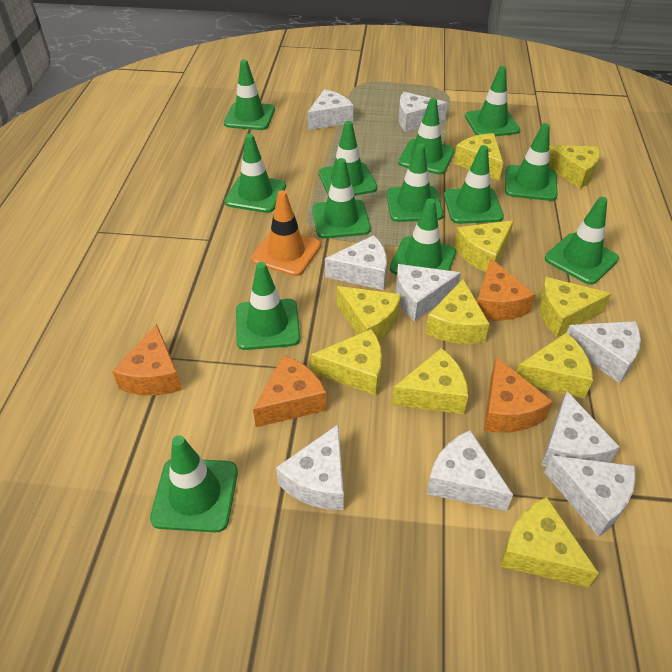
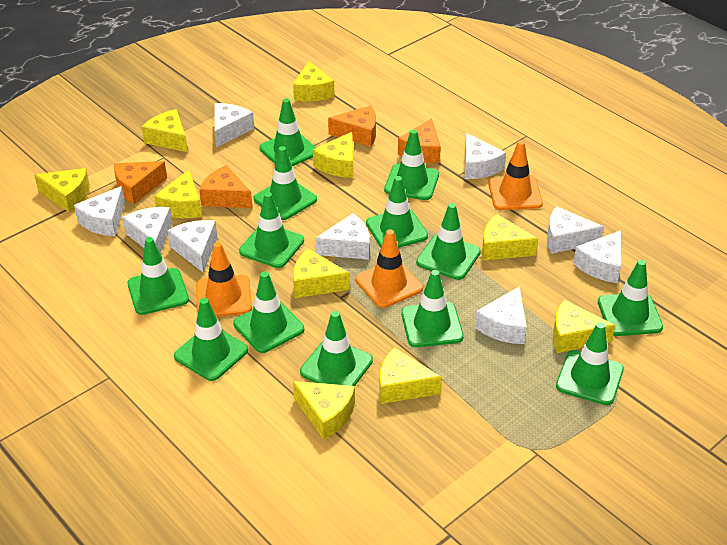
orange traffic cone: [251,190,321,276] = 1 -> [196,242,252,317] [355,229,423,308] [488,140,543,210] = 3

